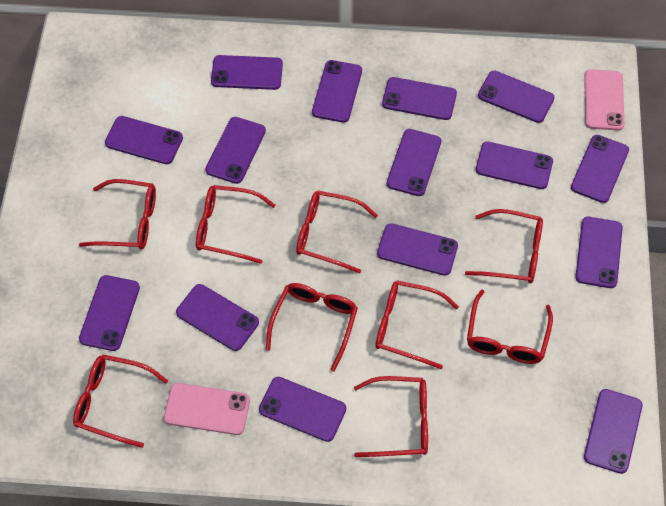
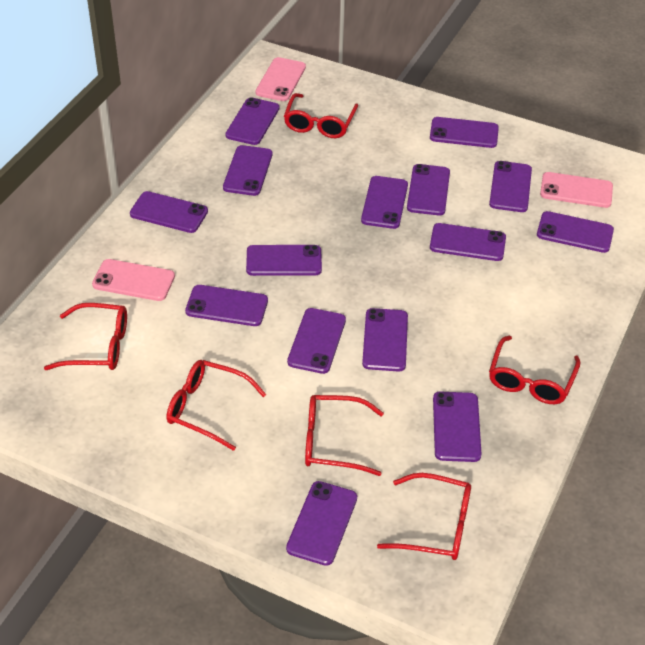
pink phone: [164,383,250,435] [584,69,624,131] = 2 -> [92,259,175,301] [255,57,306,101] [540,172,613,208] = 3
red glasses: [73,354,168,448] [79,179,156,249] [196,185,275,264] [266,283,358,372] [296,191,378,273] [354,376,428,457] [375,280,459,369] [465,209,543,283] [467,290,553,364] = 9 -> [44,303,127,370] [166,360,266,451] [284,93,358,138] [305,395,384,476] [377,473,471,560] [489,335,580,404] = 6

